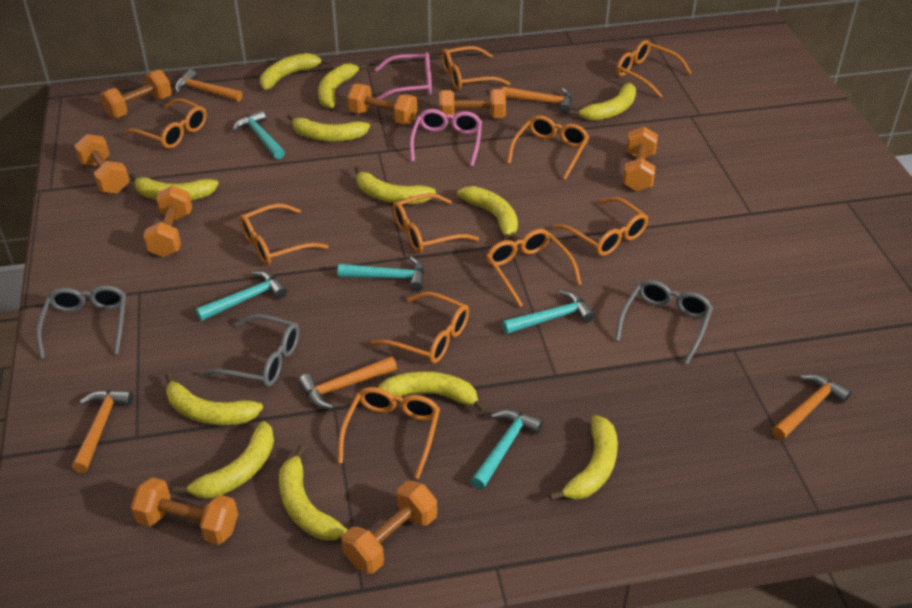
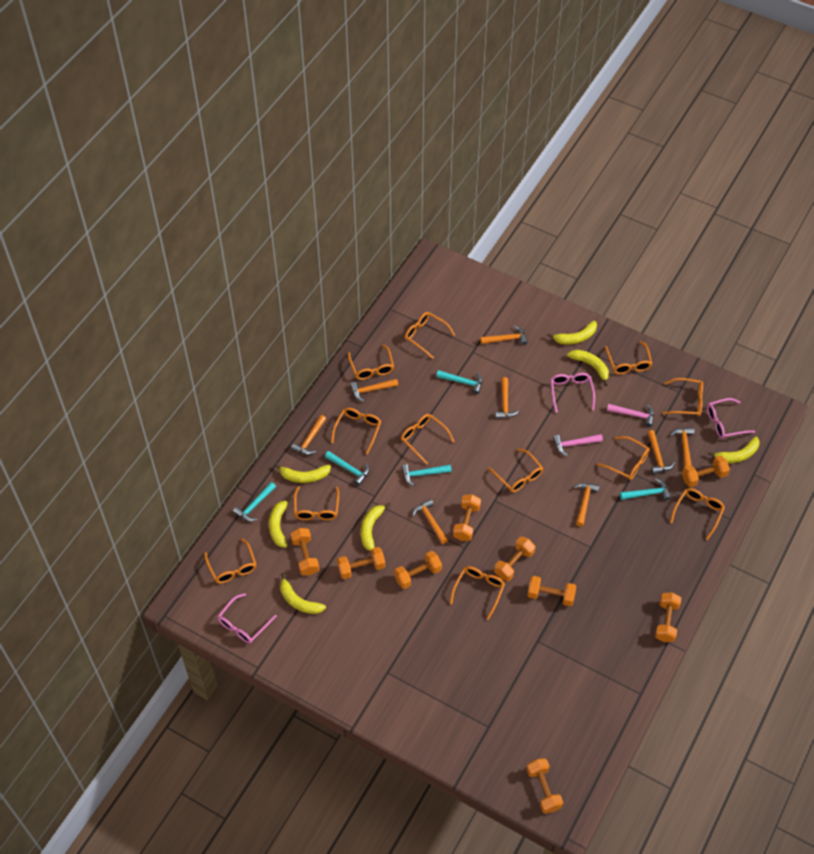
grey glasses: [36,285,126,359] [201,314,299,387] [615,280,713,364] = 3 -> none = 0
orange dumbbell: [74,134,130,194] [100,70,172,118] [131,477,238,545] [143,186,192,257] [342,481,437,574] [347,84,417,125] [439,89,506,119] [623,127,658,191] = 8 -> [291,528,319,575] [337,547,385,579] [394,551,442,589] [453,494,481,541] [494,537,535,581] [526,758,563,813] [527,576,576,606] [655,592,681,642] [682,456,730,487] = 9
orange glasses: [124,98,207,149] [239,204,328,265] [338,387,440,479] [371,292,469,364] [393,193,479,253] [441,46,511,90] [486,229,582,307] [507,115,589,180] [553,197,648,256] [616,40,692,98] = 10 -> [204,538,257,583] [294,486,339,520] [331,408,381,455] [348,344,394,380] [401,414,455,465] [405,312,455,359] [450,566,505,620] [488,449,543,492] [597,436,650,480] [605,341,652,374] [663,378,703,416] [670,488,725,540] = 12
orange hammer: [72,390,133,473] [175,69,242,101] [299,356,397,409] [502,87,573,114] [772,374,852,440] = 5 -> [291,415,326,455] [350,379,399,402] [412,499,448,544] [480,325,528,345] [495,377,519,418] [574,483,600,526] [647,430,675,474] [670,427,695,467] = 8
pink glasses: [375,52,432,99] [410,109,482,167] = 2 -> [217,593,277,644] [551,373,595,413] [707,398,755,439] = 3
pink hammer: none = 0 -> [553,434,603,456] [607,404,654,427] = 2
yellow banana: [129,173,219,200] [165,372,263,425] [173,421,274,498] [260,53,331,90] [279,445,348,541] [287,114,370,142] [318,63,367,108] [354,166,436,204] [378,371,487,413] [457,186,518,241] [549,415,618,501] [569,83,636,121] = 12 -> [269,497,292,547] [275,463,331,483] [280,573,326,614] [361,503,391,551] [547,321,597,345] [567,349,609,386] [708,436,760,463] = 7

